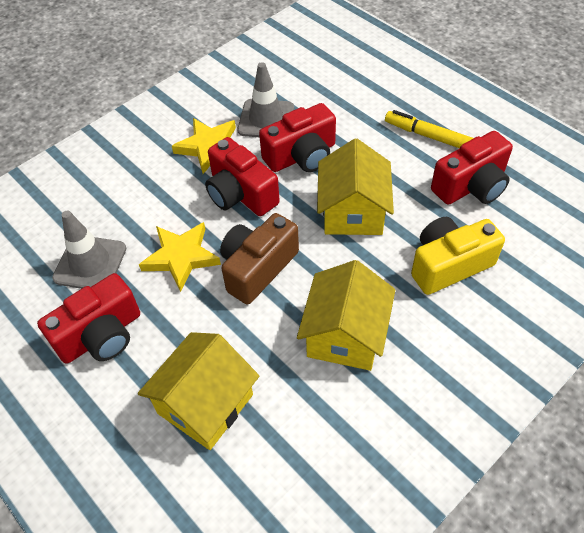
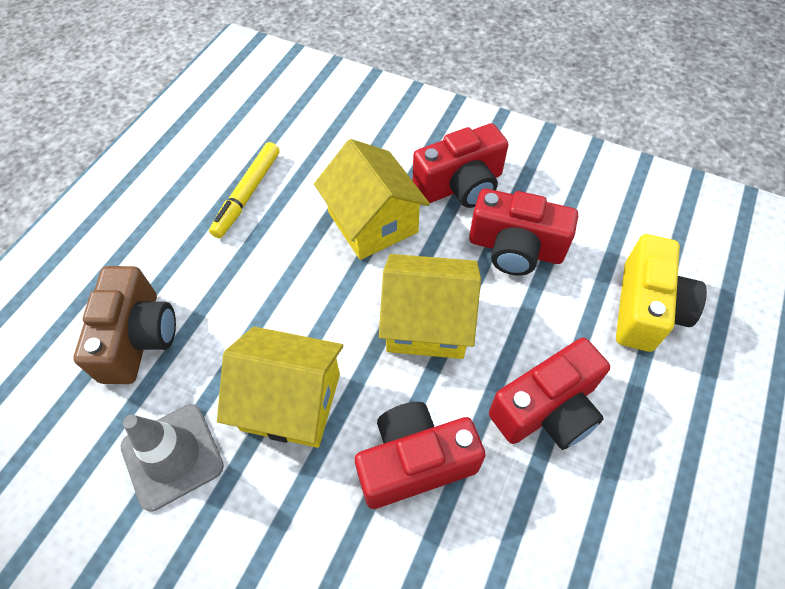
grey traffic cone: [52,211,126,289] [238,62,294,137] = 2 -> [120,404,224,512] = 1
yellow star: [139,222,221,292] [172,118,236,174] = 2 -> none = 0

